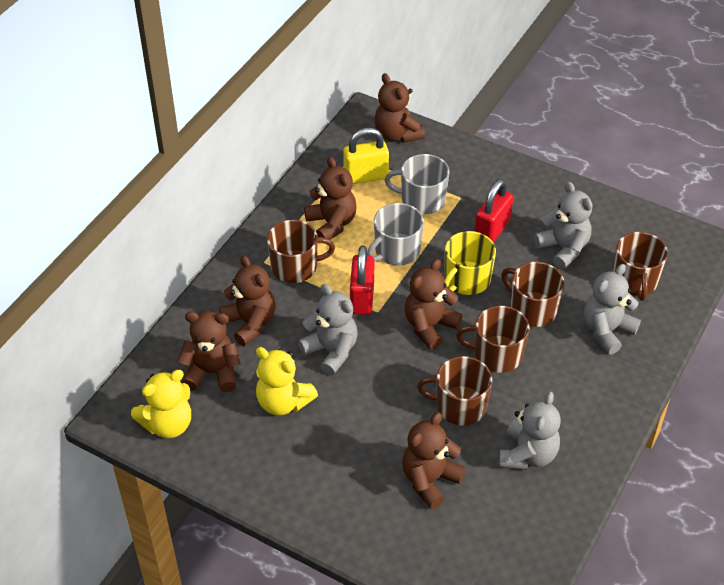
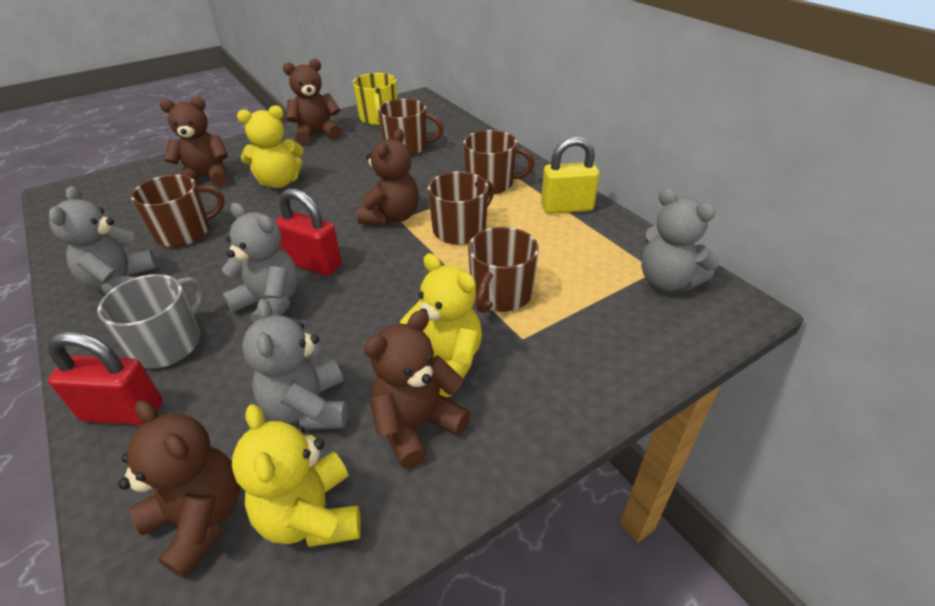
brown teddy bear: [177,311,241,392] [219,255,276,346] [304,157,356,240] [374,73,425,143] [402,412,466,509] [405,259,462,350] = 6 -> [119,400,241,579] [160,97,228,187] [283,59,342,145] [357,129,419,226] [364,310,471,469] = 5
grey mug: [367,203,424,266] [385,154,449,214] = 2 -> [97,274,205,369] = 1
yellow teddy bear: [131,370,191,438] [256,347,318,415] = 2 -> [232,404,361,547] [237,105,304,188] [400,253,482,397] = 3

